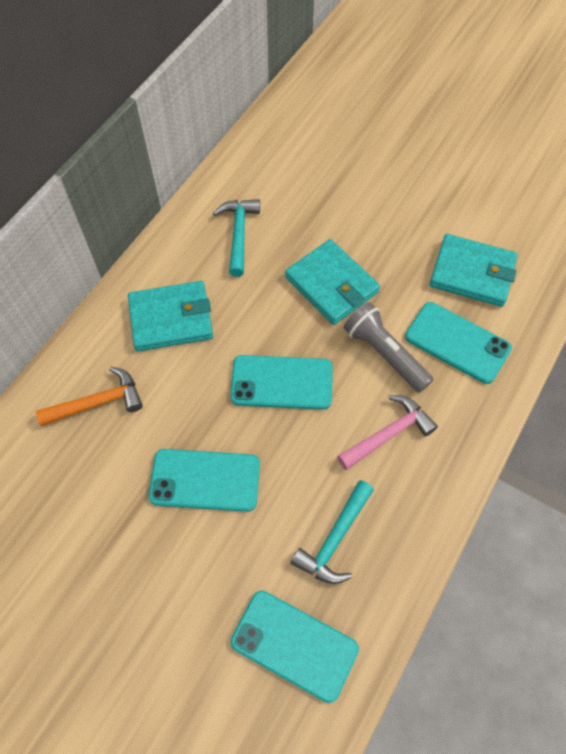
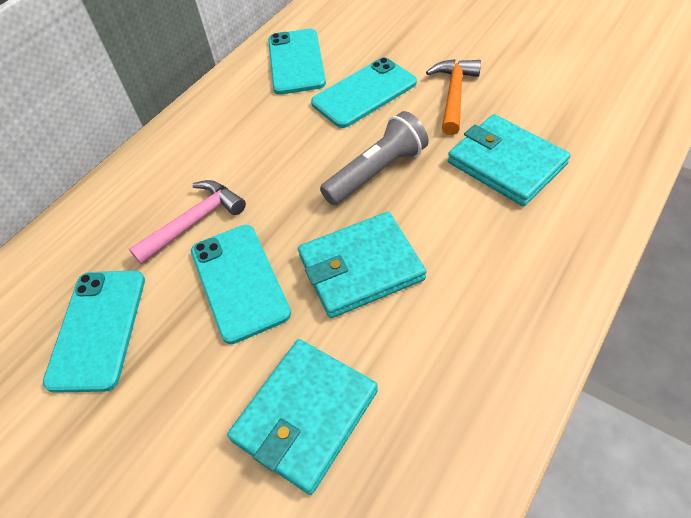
turquoise hammer: [213,199,260,277] [291,480,374,584] = 2 -> none = 0

